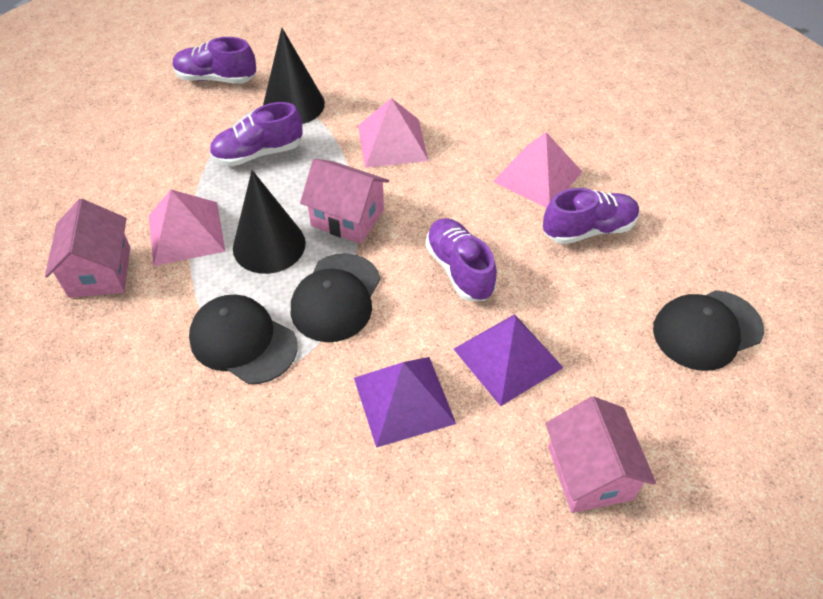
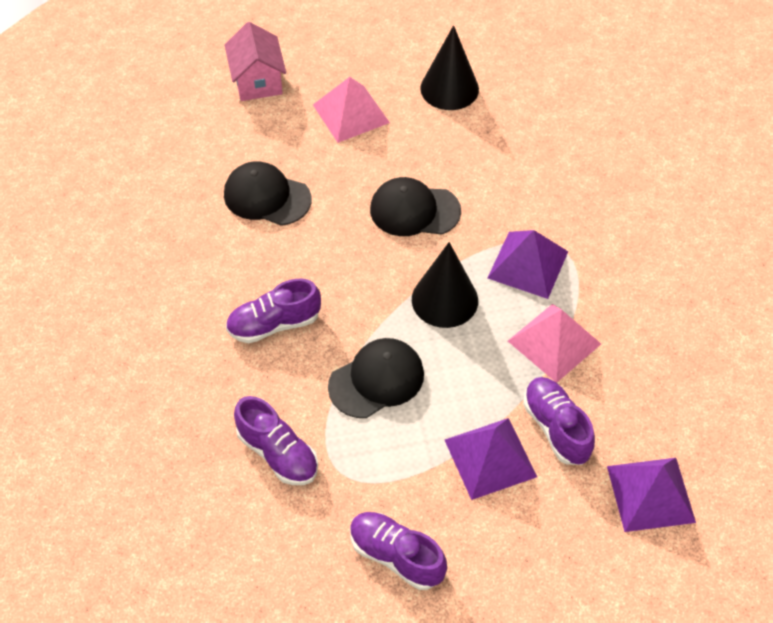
pink house: [45,199,130,298] [300,159,389,244] [545,396,656,513] = 3 -> [225,22,286,101] = 1
pink pyramid: [149,190,225,266] [358,98,429,168] [493,132,582,208] = 3 -> [313,77,390,143] [508,304,601,383] = 2
purple pyramid: [354,357,456,448] [454,314,563,406] = 2 -> [445,418,537,500] [488,230,568,299] [607,458,696,532] = 3

